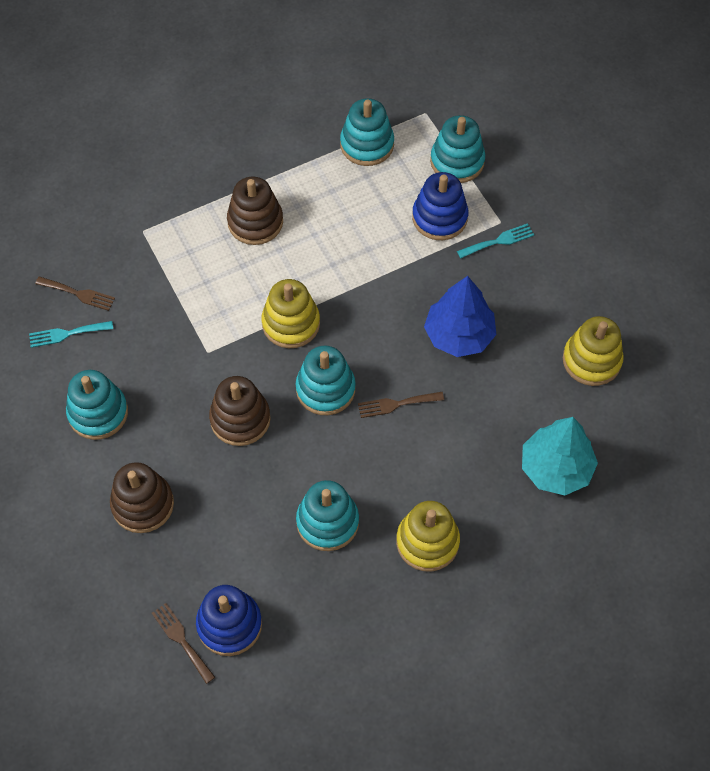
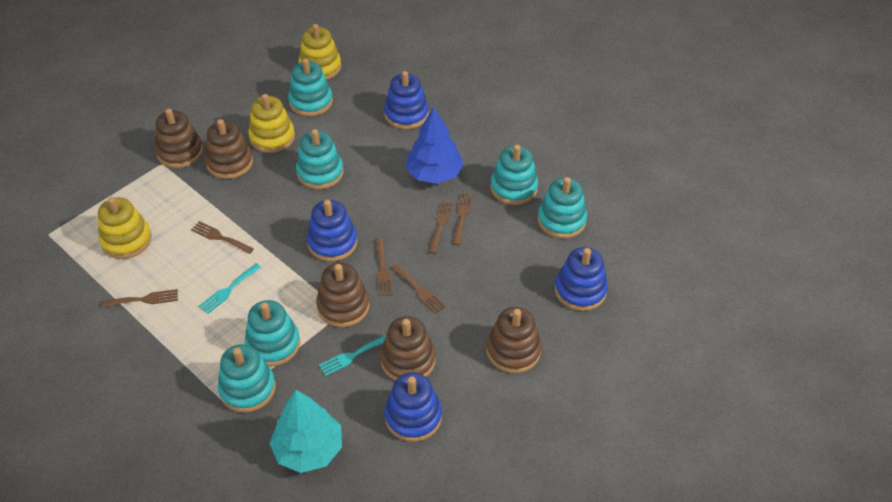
blue stacking toy: [196,585,262,656] [412,172,468,240] = 2 -> [307,200,357,262] [384,71,429,129] [385,372,442,442] [555,247,608,311] = 4
brown fork: [35,276,115,311] [152,603,215,684] [358,392,444,418] = 3 -> [101,289,178,308] [191,221,254,254] [375,238,393,296] [390,263,446,314] [429,201,454,254] [452,193,473,245] = 6
brown stacking toy: [110,462,174,533] [209,376,270,446] [227,177,283,245] = 3 -> [155,109,203,168] [205,119,253,179] [316,263,370,327] [380,316,435,381] [487,307,542,373] = 5
turquoise stacking toy: [66,370,128,440] [296,345,356,415] [296,480,359,551] [340,98,394,166] [430,115,485,183] = 5 -> [218,344,276,413] [245,300,300,367] [288,58,333,116] [296,129,344,189] [490,145,538,205] [538,177,587,238] = 6

